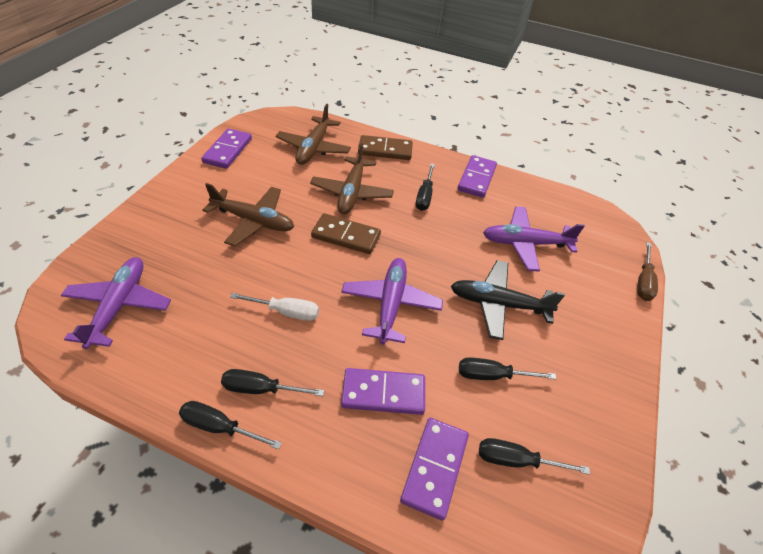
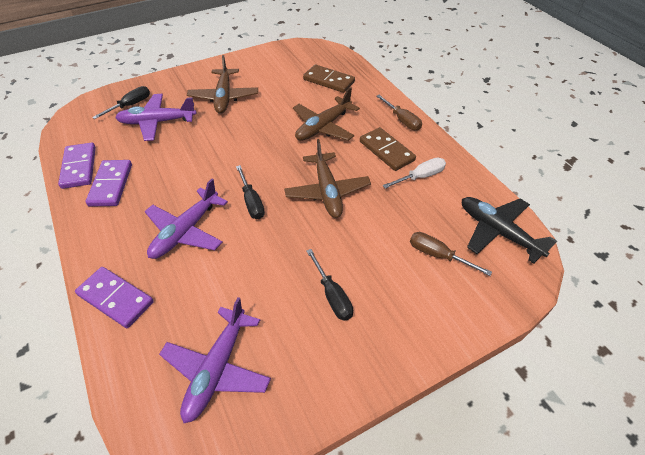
black screwdriver: [179,401,282,450] [221,369,324,396] [416,164,435,211] [459,357,556,380] [479,438,590,475] = 5 -> [92,86,150,119] [236,165,265,219] [307,249,353,321] = 3
brown screwdriver: [637,242,658,301] = 1 -> [376,95,422,131] [410,232,492,276] = 2
purple domino: [201,128,252,169] [341,368,425,415] [400,418,469,521] [457,155,497,198] = 4 -> [58,142,96,189] [75,267,154,328] [86,160,132,207] = 3

